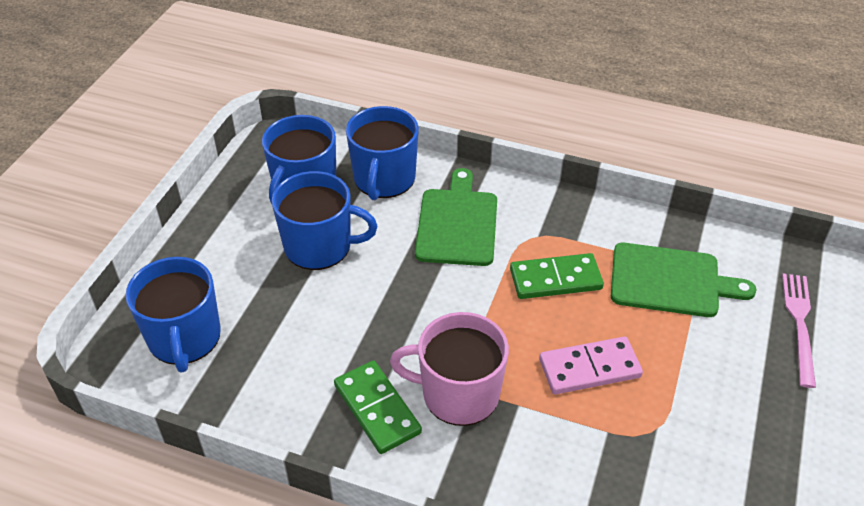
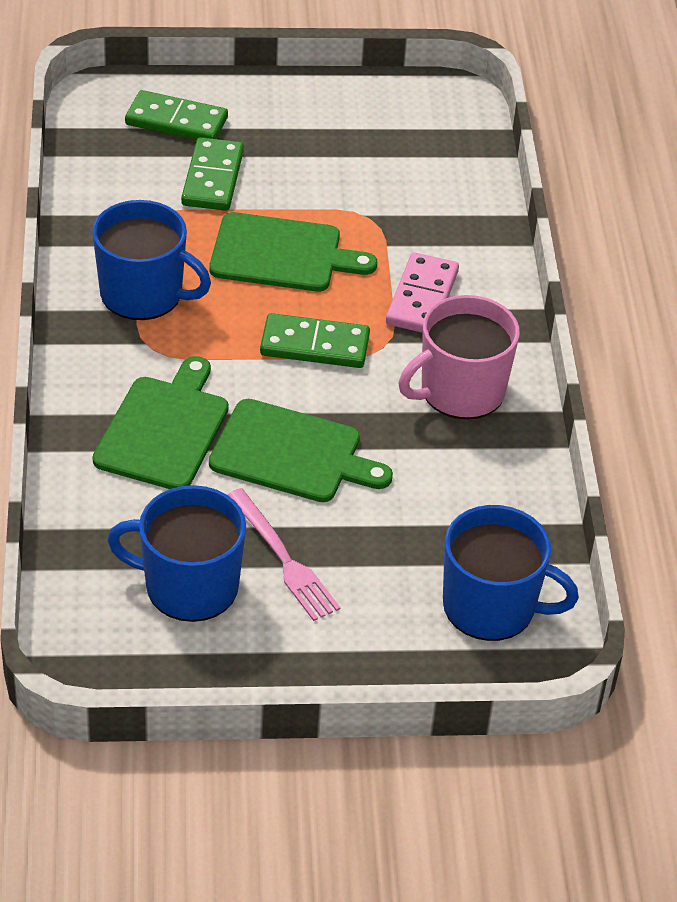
blue mug: [125,257,221,372] [262,115,336,204] [272,171,377,270] [346,106,419,200] = 4 -> [92,200,211,320] [107,485,246,622] [443,505,579,641] = 3
green cutting board: [415,168,497,266] [611,243,756,317] = 2 -> [93,356,229,489] [209,212,377,291] [209,399,393,502] = 3
green domino: [334,360,422,454] [510,253,604,299] = 2 -> [125,90,228,140] [181,137,244,211] [260,313,370,368] = 3

